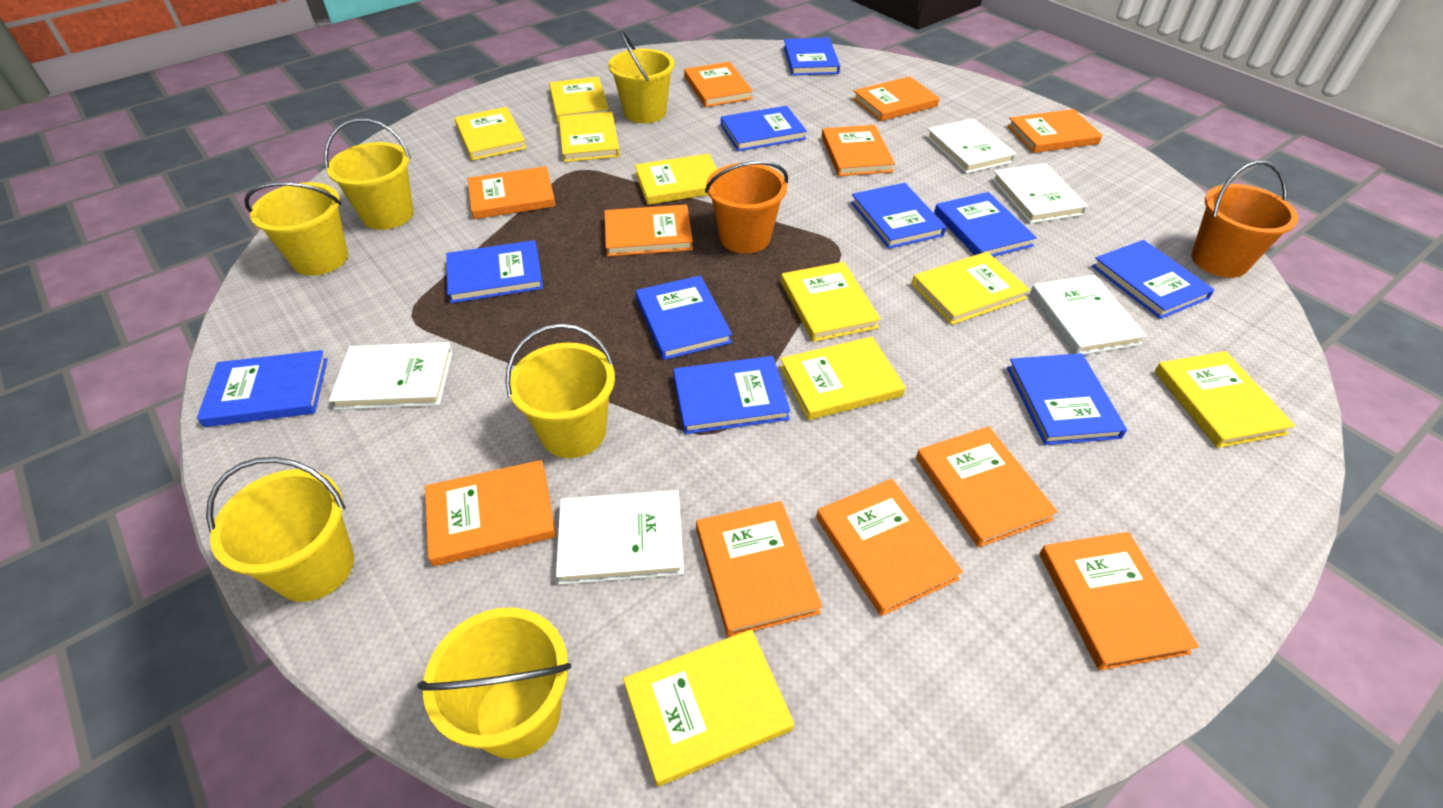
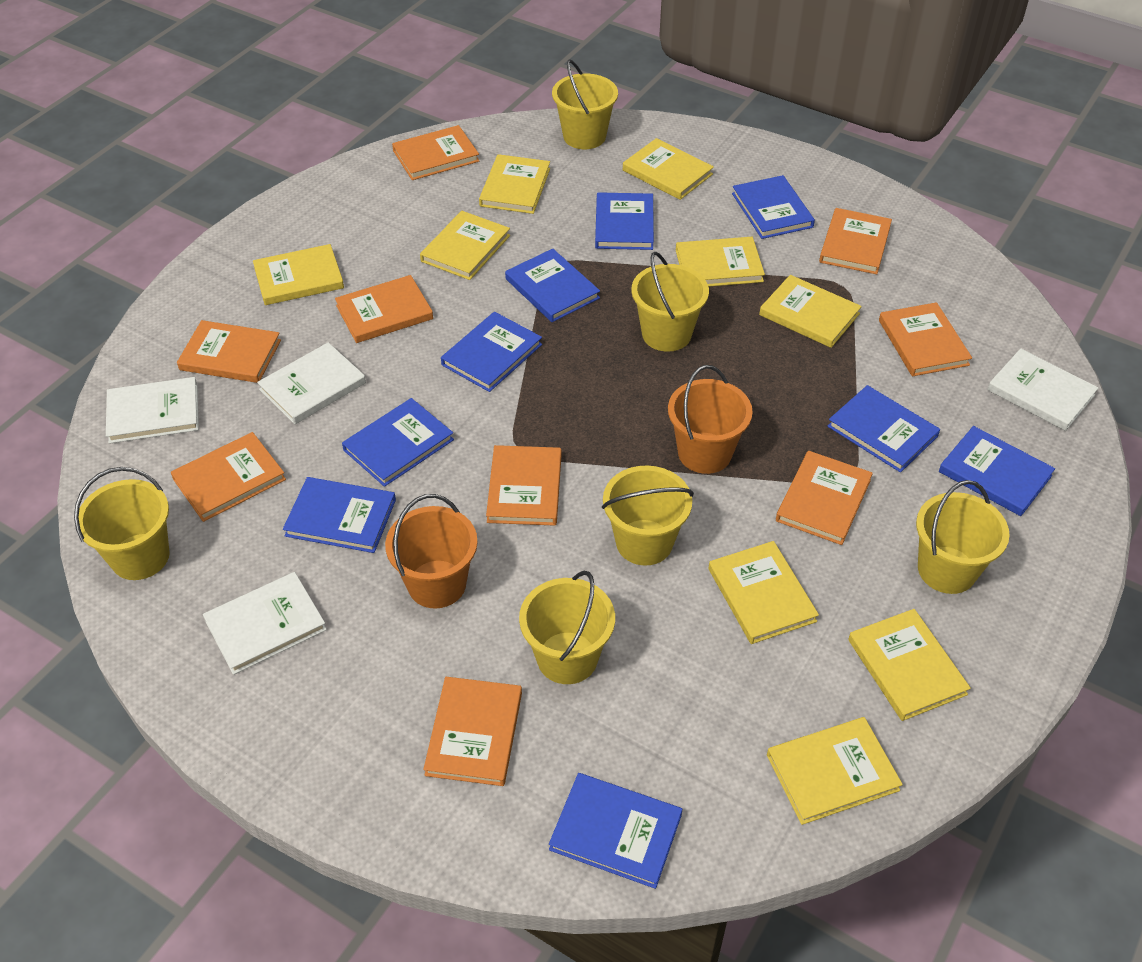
blue book: [197,350,328,427] [446,240,543,303] [636,276,732,360] [673,356,790,434] [721,106,807,151] [784,38,840,76] [851,183,946,249] [934,192,1037,257] [1007,353,1127,445] [1092,240,1214,319] = 10 -> [283,477,396,553] [342,398,454,487] [441,312,542,392] [505,249,600,322] [549,773,682,889] [595,192,654,250] [732,175,815,239] [828,385,940,472] [939,426,1055,516] = 9
orange book: [425,460,556,566] [468,166,556,219] [604,205,693,256] [684,62,753,107] [696,501,822,637] [816,479,963,616] [821,125,895,176] [853,76,939,121] [916,427,1058,547] [1007,109,1102,153] [1040,532,1199,670] = 11 -> [171,432,286,522] [177,320,281,383] [335,275,433,343] [392,125,479,180] [423,677,522,786] [486,445,561,526] [776,451,873,545] [819,208,892,274] [879,302,972,376] = 9
white book: [329,342,453,410] [556,490,684,585] [926,118,1016,174] [992,163,1088,224] [1030,275,1147,355] = 5 -> [106,377,199,444] [203,572,327,675] [257,342,366,424] [987,348,1098,431] = 4

